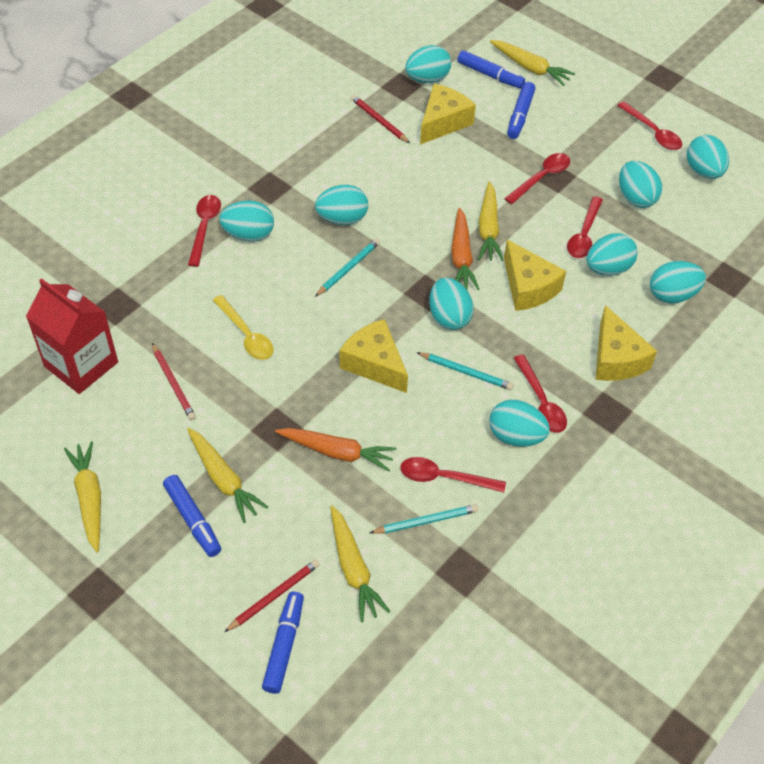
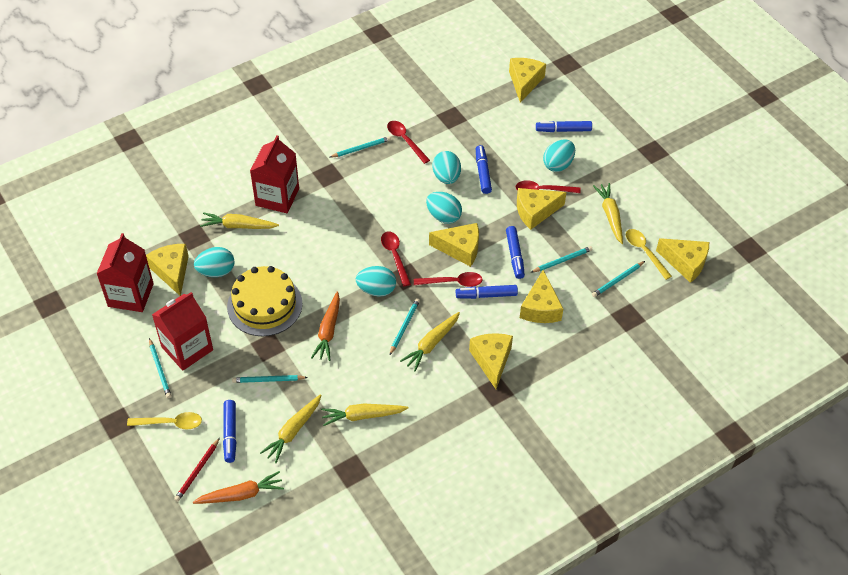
blue marker: [163,475,221,557] [262,591,304,694] [457,50,525,89] [507,82,535,139] = 4 -> [223,400,237,463] [456,285,518,299] [476,145,492,194] [506,226,525,279] [536,121,592,132] = 5
red carton: [26,278,118,394] = 1 -> [97,233,154,312] [152,292,213,370] [250,135,299,213] = 3
red pencil: [152,343,196,420] [224,559,320,632] [351,95,410,143] = 3 -> [174,438,220,502] = 1
red spoon: [188,195,221,267] [400,457,506,492] [504,153,570,204] [514,354,567,433] [567,196,603,258] [617,101,682,150] = 6 -> [381,231,411,286] [387,121,430,164] [414,272,483,287] [516,180,581,193] = 4
turquoise egg: [219,200,274,242] [315,185,368,225] [405,45,451,83] [429,277,474,330] [489,399,550,447] [586,233,638,276] [619,161,662,208] [650,261,706,303] [687,135,729,179] = 9 -> [194,247,234,277] [356,266,396,297] [426,192,462,224] [432,151,461,184] [543,139,575,172] = 5
turquoise pencil: [315,238,380,297] [370,504,478,534] [417,352,514,390] = 3 -> [149,338,172,398] [232,375,308,383] [330,136,391,158] [390,298,420,355] [531,246,593,273] [592,261,645,297] = 6
yellow cake: none = 0 -> [227,266,303,336] = 1
yellow cheese: [340,319,408,393] [420,84,476,145] [504,240,566,311] [595,305,657,381] = 4 -> [146,244,189,296] [429,223,479,267] [469,333,513,389] [509,58,546,103] [517,188,567,230] [520,270,563,323] [656,238,709,283] = 7
yellow spoon: [213,295,274,360] = 1 -> [127,412,202,430] [626,229,672,280] = 2

